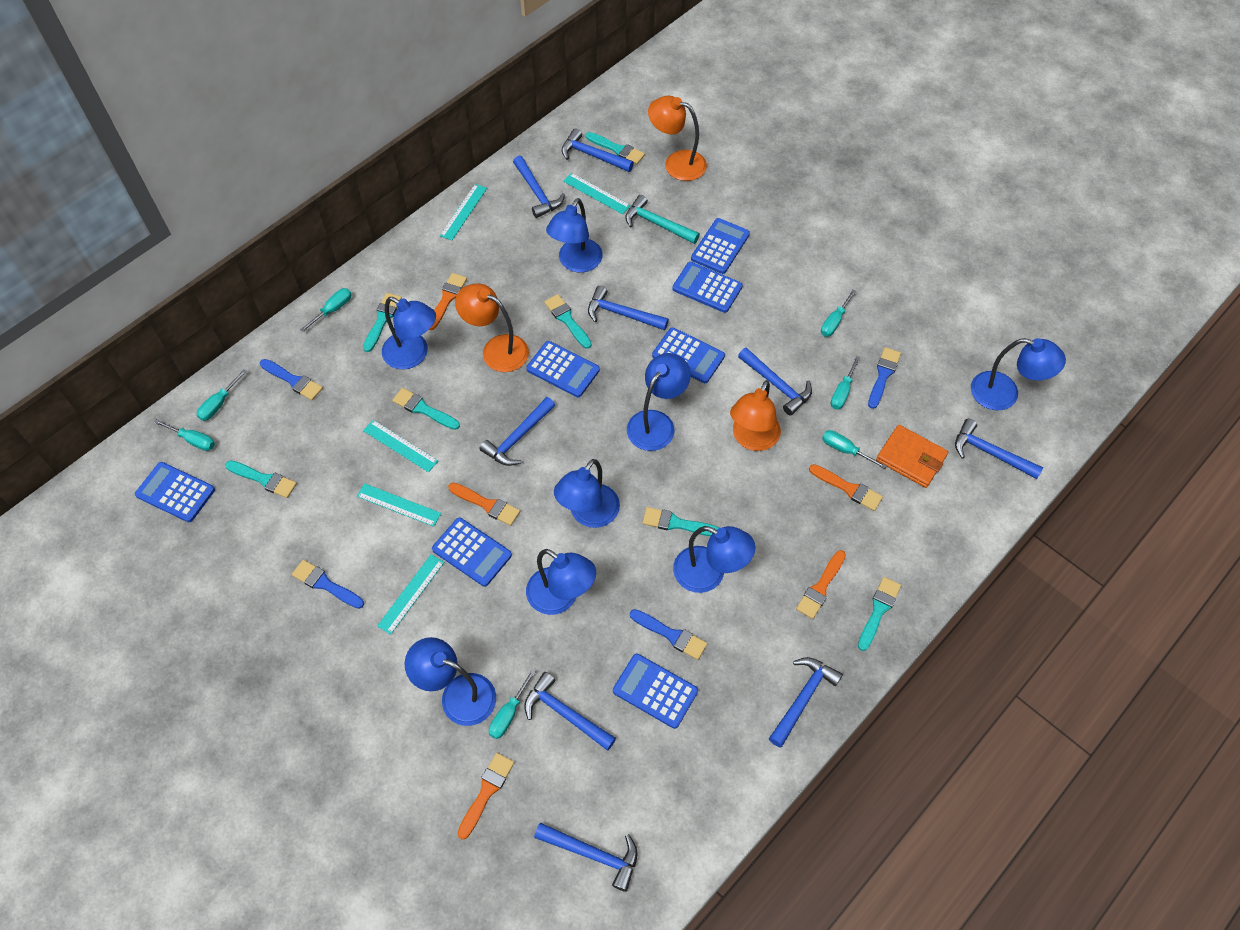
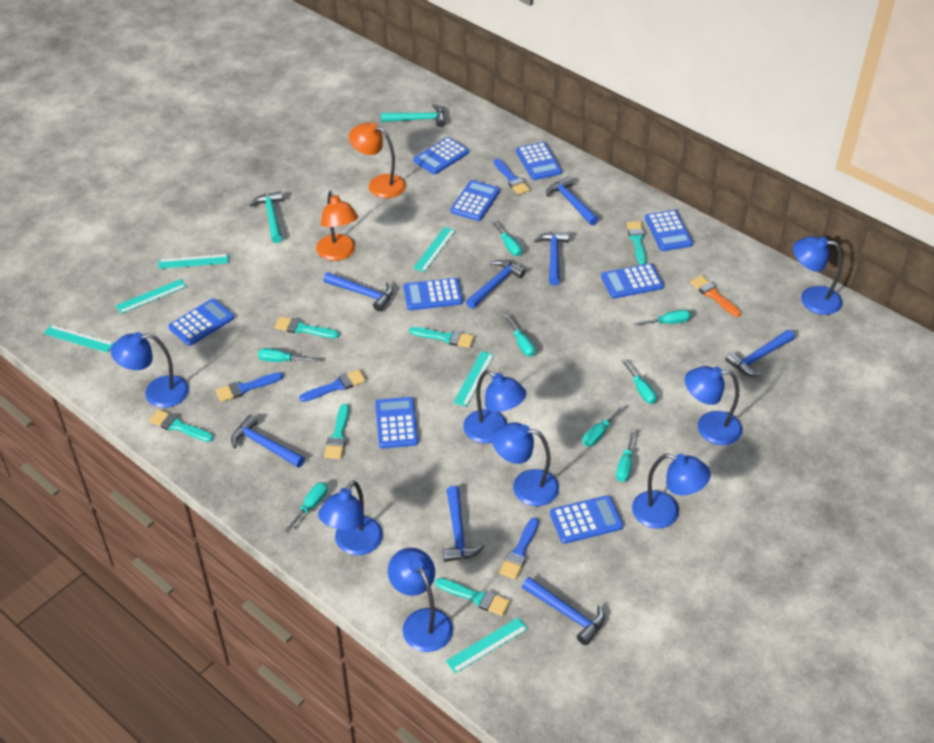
blue calculator: [135,462,215,522] [432,518,512,587] [526,341,600,397] [613,654,698,729] [652,327,725,383] [672,262,743,313] [691,218,750,274] = 7 -> [168,299,234,346] [375,397,418,448] [404,278,463,310] [413,137,469,175] [451,180,500,221] [516,142,562,180] [550,495,623,544] [601,263,664,298] [645,210,693,251] = 9
blue hammer: [479,397,555,466] [513,156,565,218] [524,672,616,751] [534,823,637,892] [562,129,634,172] [588,286,669,330] [738,348,812,416] [769,657,843,747] [955,419,1043,479] = 9 -> [231,415,305,468] [323,272,393,311] [443,486,485,562] [466,260,526,309] [522,577,605,645] [534,232,569,286] [546,177,599,225] [725,330,795,376] = 8
orange brush: [429,273,467,330] [448,483,520,526] [457,753,514,840] [796,550,846,619] [809,464,883,511] = 5 -> [690,275,741,317] = 1
orange lamp: [455,283,529,372] [648,96,707,181] [730,380,781,451] = 3 -> [316,191,358,261] [349,123,406,198] = 2
orange wallet: [876,425,948,488] = 1 -> none = 0
turquoise brush: [225,460,297,498] [363,293,402,352] [392,388,460,430] [544,294,592,349] [585,132,645,164] [642,507,719,536] [858,577,901,651] = 7 -> [149,409,213,442] [275,316,339,338] [324,404,349,459] [409,327,474,348] [435,578,510,616] [627,221,646,265] = 6
turquoise hammer: [625,195,700,244] = 1 -> [250,191,283,243] [381,104,445,127] = 2
turquoise ruler: [357,483,441,527] [363,420,438,472] [377,554,444,635] [440,184,487,241] [563,173,631,214] = 5 -> [44,325,114,352] [116,279,186,314] [158,254,228,269] [413,227,456,272] [446,617,528,673] [453,351,494,407] = 6
turquoise screwdriver: [154,419,215,451] [197,369,247,421] [300,288,352,332] [489,669,536,739] [821,290,856,337] [822,430,887,469] [831,356,860,410] = 7 -> [258,348,318,362] [284,482,328,532] [491,220,522,256] [504,315,536,357] [583,405,624,446] [616,430,635,482] [621,359,657,404] [633,309,691,326] = 8

